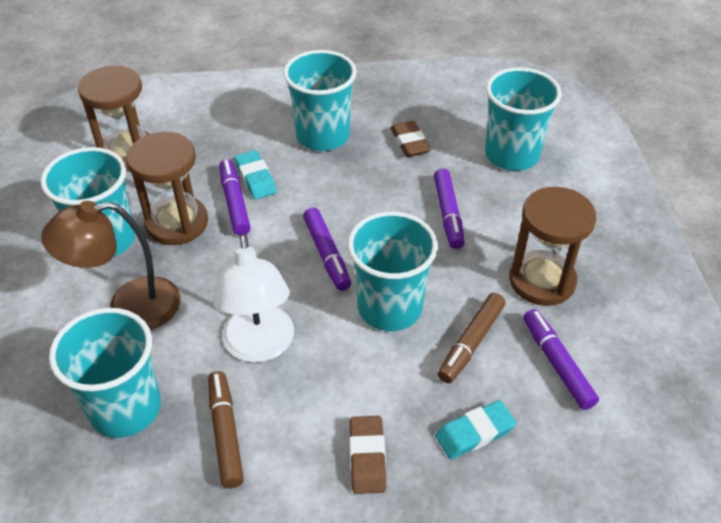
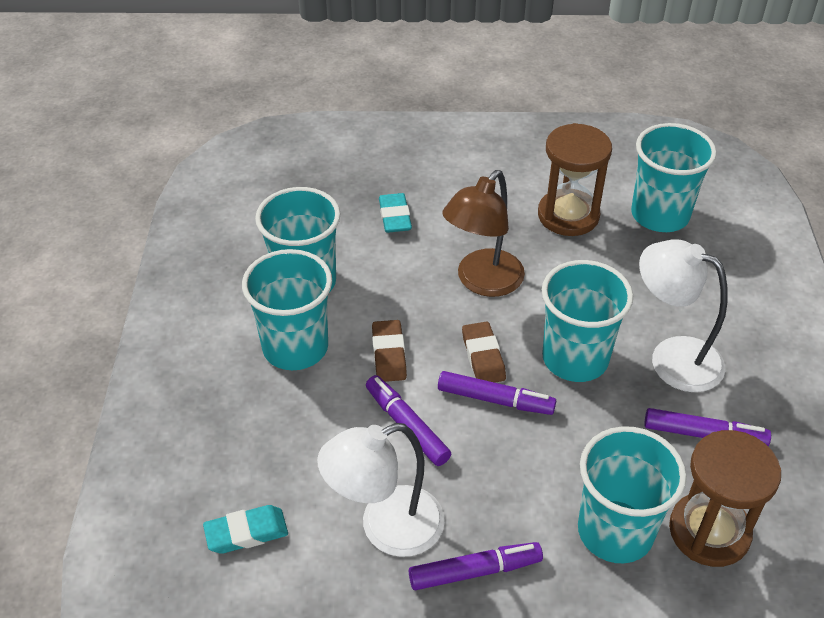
brown hourglass: [78,65,150,172] [126,132,208,245] [509,187,596,306] = 3 -> [538,123,612,236] [669,430,781,567] = 2
brown marker: [208,371,244,488] [438,293,505,383] = 2 -> none = 0
white lamp: [213,234,294,362] = 1 -> [317,423,445,557] [639,239,728,392] = 2

